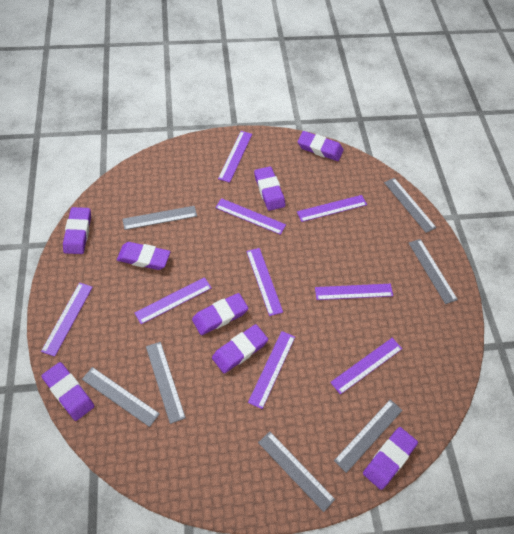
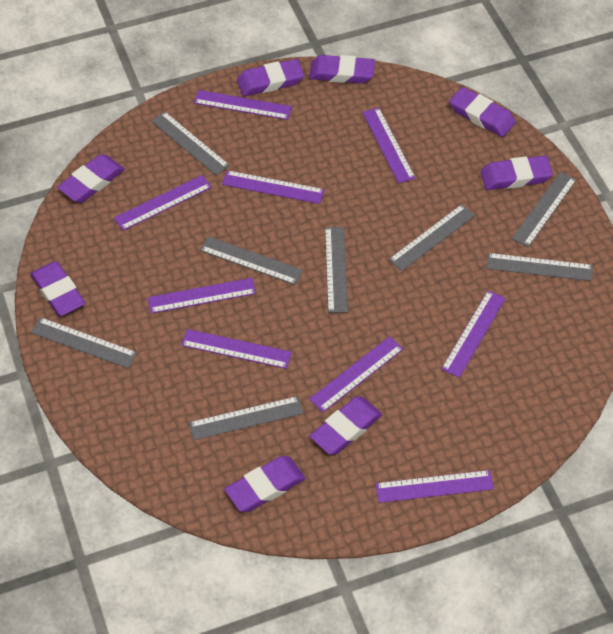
grey ruler: [82,367,160,427] [123,206,197,230] [146,342,186,424] [258,431,335,512] [334,399,403,473] [384,178,437,233] [409,239,458,304] = 7 -> [31,317,137,368] [151,111,230,175] [189,396,303,440] [200,236,303,285] [325,227,348,313] [389,204,475,271] [486,253,593,281] [512,172,577,247] = 8

